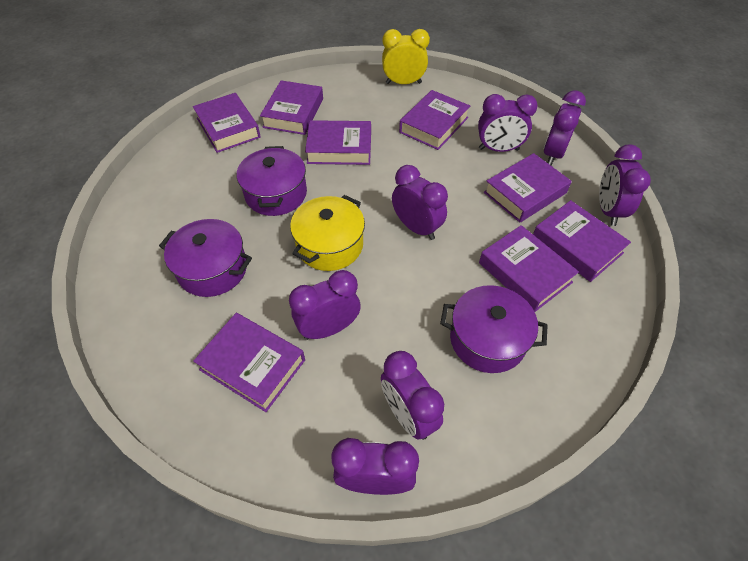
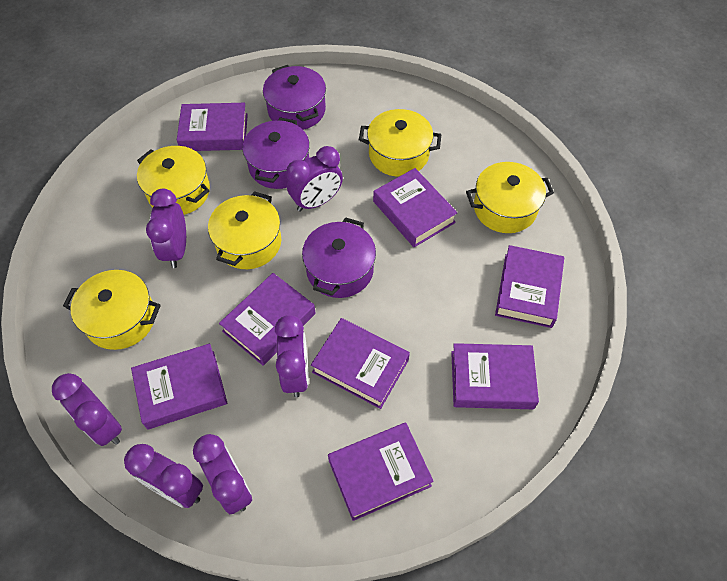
purple clock: [289,270,361,340] [331,438,419,495] [381,351,444,440] [392,165,448,240] [478,94,537,152] [544,90,586,165] [599,144,651,226] = 7 -> [52,373,122,446] [124,444,203,508] [146,189,186,268] [193,434,252,514] [275,315,309,397] [286,146,343,212] = 6
yellow clock: [382,29,430,84] = 1 -> none = 0
yellow pot: [290,195,365,271] = 1 -> [63,270,161,350] [137,146,210,215] [208,191,281,269] [359,109,441,177] [466,162,554,233] = 5

